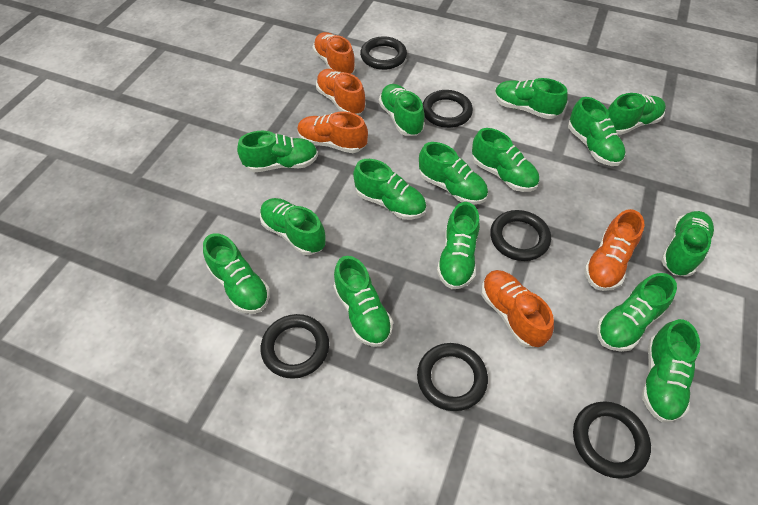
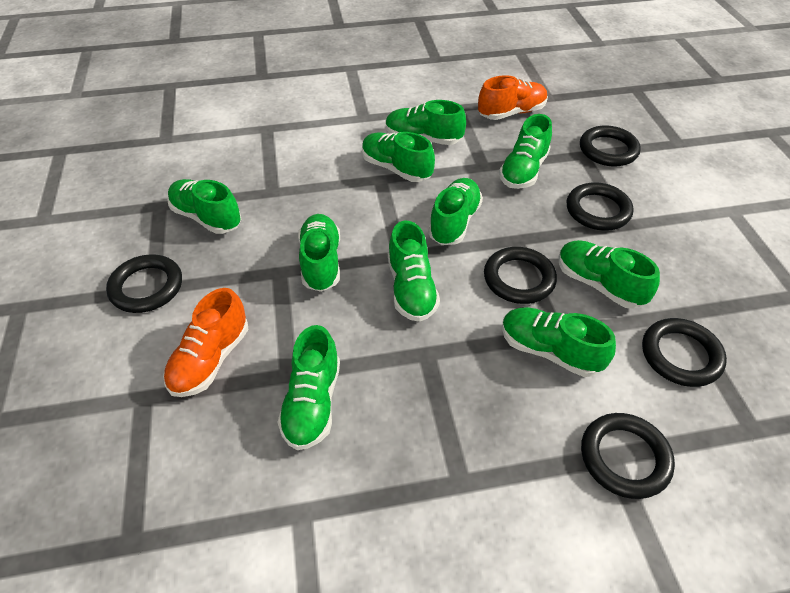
green shoe: [203,233,270,314] [237,131,318,172] [260,198,326,255] [334,256,393,347] [353,159,426,220] [379,84,425,136] [419,142,488,205] [437,202,480,289] [472,128,539,192] [495,78,568,119] [568,97,626,166] [596,273,677,352] [608,93,666,135] [642,319,700,422] [661,211,714,277] = 15 -> [167,179,241,234] [277,325,340,450] [298,214,340,292] [362,132,435,182] [386,100,466,145] [388,221,440,322] [428,178,483,245] [499,114,552,189] [502,307,616,377] [558,240,660,309] = 10
orange shoe: [297,112,368,153] [312,32,356,74] [316,69,366,115] [481,270,554,347] [584,209,645,291] = 5 -> [163,288,248,397] [478,75,548,120] = 2

